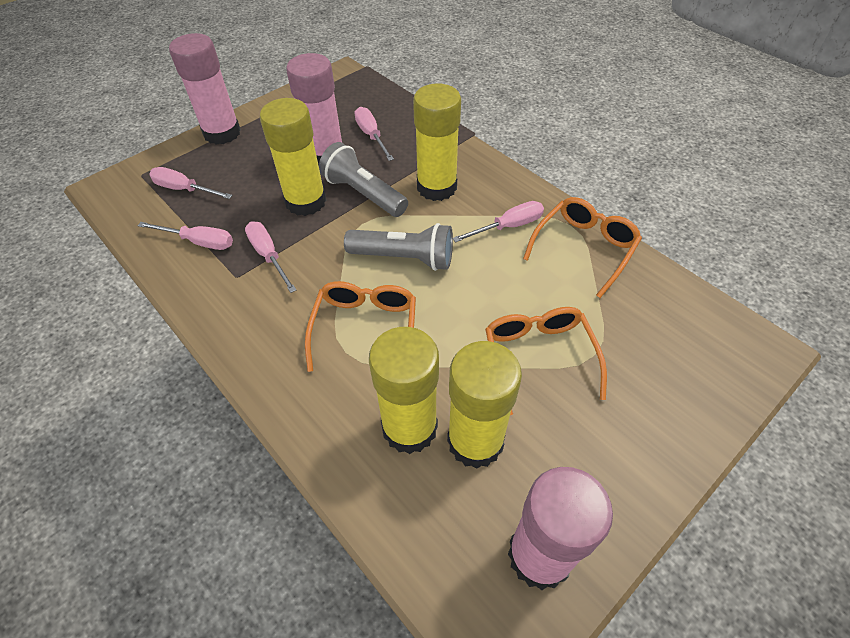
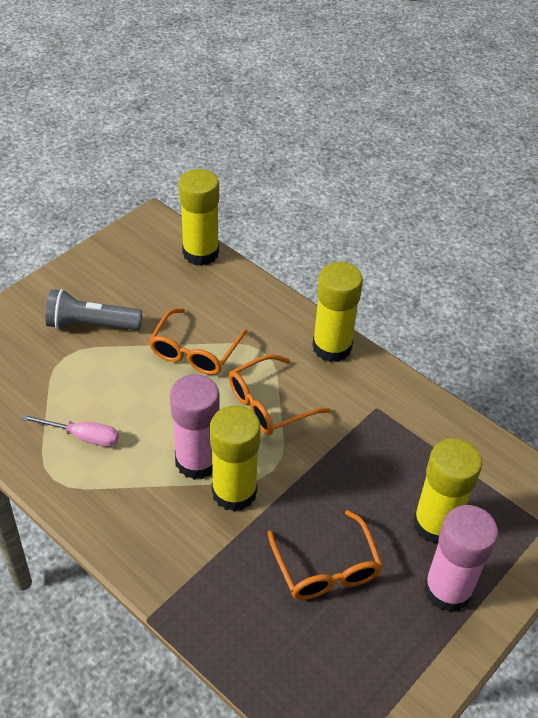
grey flashlight: [319,142,408,217] [344,223,453,271] = 2 -> [45,289,142,330] = 1
pink glue stick: [169,33,241,145] [286,53,343,165] [508,467,613,590] = 3 -> [170,374,220,480] [424,505,498,612] = 2
pink screwdriver: [138,222,233,250] [149,167,233,199] [245,222,296,293] [354,107,394,161] [453,201,544,243] = 5 -> [21,414,119,447] = 1

